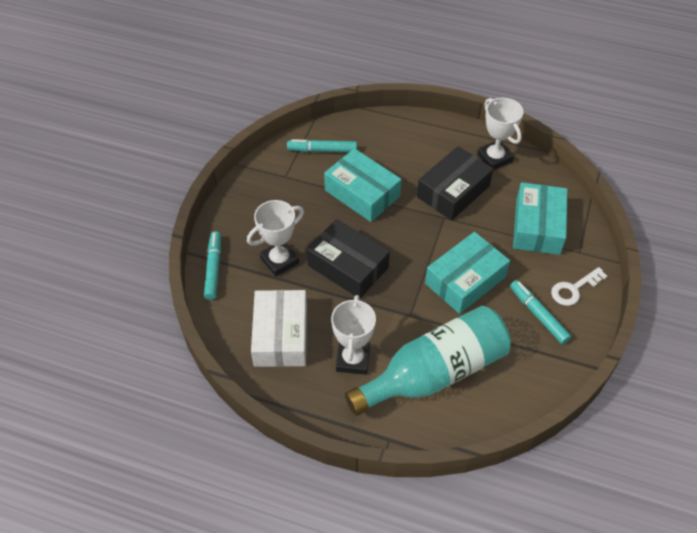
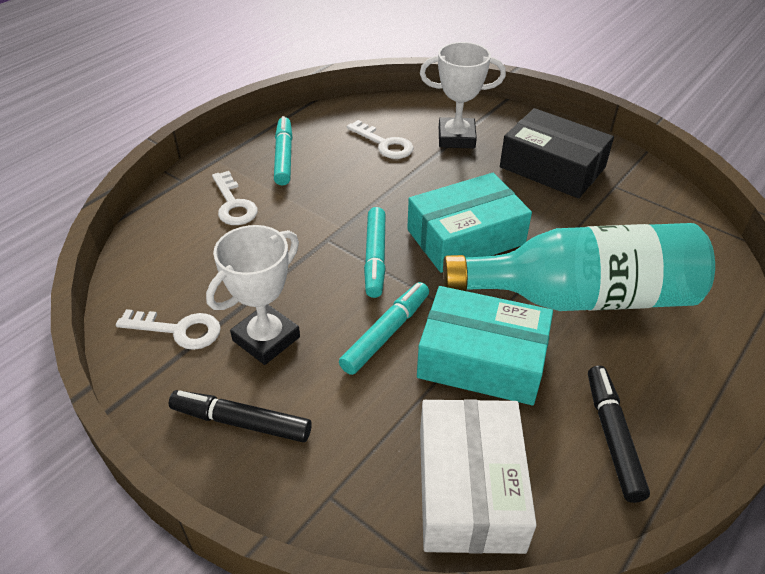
black box: [307,219,390,299] [417,146,493,221] = 2 -> [500,108,614,199] = 1
black marker: none = 0 -> [169,390,312,442] [588,366,650,503] = 2
turquoise box: [324,148,402,222] [425,232,510,314] [513,182,568,255] = 3 -> [407,173,532,273] [417,286,553,405] = 2
white key: [551,267,607,306] = 1 -> [116,309,221,350] [212,171,258,225] [347,120,414,159] = 3
white trophy: [247,200,304,277] [331,295,376,375] [477,98,524,170] = 3 -> [206,225,300,365] [420,42,506,148] = 2

